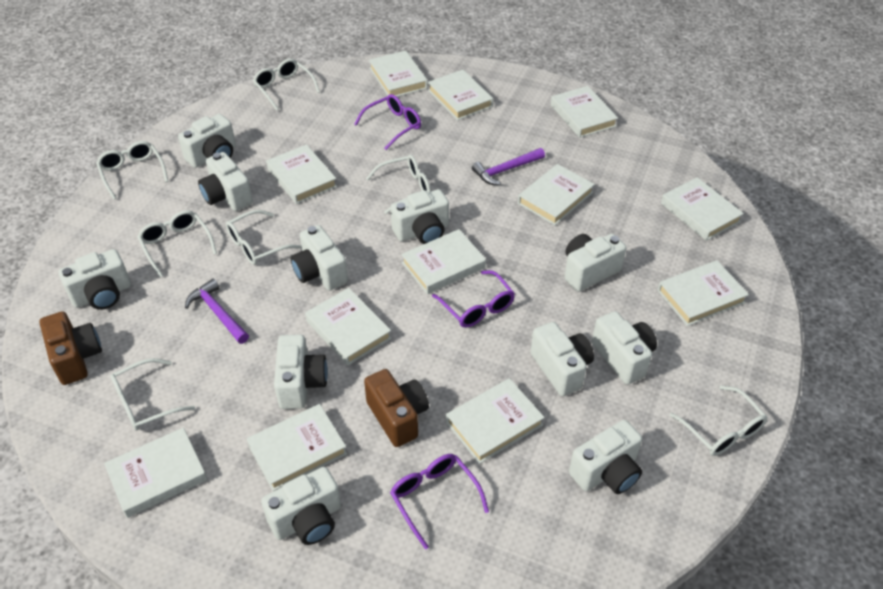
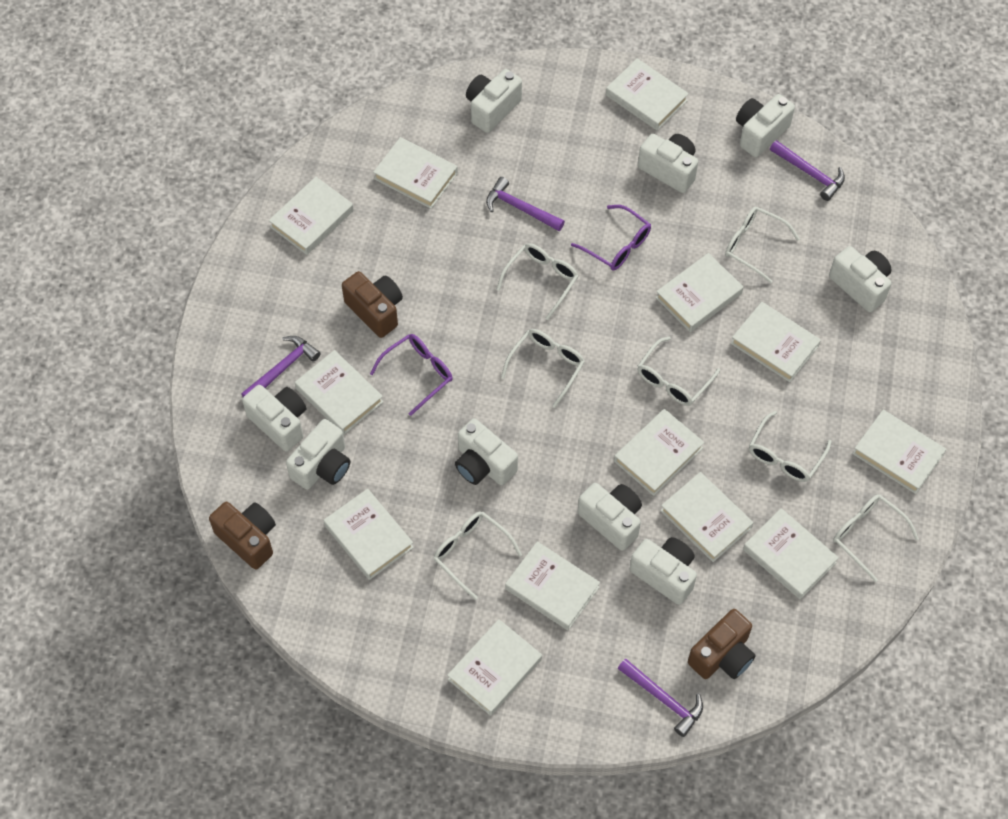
brown camera: [40,311,102,385] [364,369,429,447] = 2 -> [209,502,276,570] [342,271,403,338] [688,609,756,679] = 3
purple glasses: [354,94,421,150] [390,454,489,549] [432,270,515,328] = 3 -> [370,334,453,416] [571,205,651,271] = 2
purple hammer: [185,279,249,344] [472,148,545,185] = 2 -> [241,336,321,397] [486,177,565,231] [618,658,703,737] [770,140,845,201] = 4
white book: [104,428,207,518] [247,404,347,491] [266,144,337,204] [305,288,392,365] [369,51,428,97] [401,229,486,294] [428,70,493,120] [446,378,545,464] [518,164,595,225] [551,86,618,138] [657,260,749,326] [661,177,744,241] = 12 -> [269,177,354,255] [295,350,383,435] [324,489,414,580] [373,137,458,209] [447,619,542,716] [505,541,600,630] [606,58,689,131] [614,409,704,496] [656,253,743,332] [660,472,753,562] [731,302,821,382] [743,508,839,599] [853,410,946,494] = 13
white camera: [58,249,131,310] [178,114,236,168] [198,152,253,211] [261,467,341,545] [274,335,328,409] [291,225,348,291] [391,189,449,244] [531,322,594,396] [565,234,626,292] [569,420,642,494] [592,311,657,385] = 11 -> [242,385,306,452] [286,419,350,490] [455,418,518,485] [466,69,522,133] [578,483,642,551] [630,537,697,605] [638,134,698,193] [736,94,795,157] [829,246,892,312] = 9

